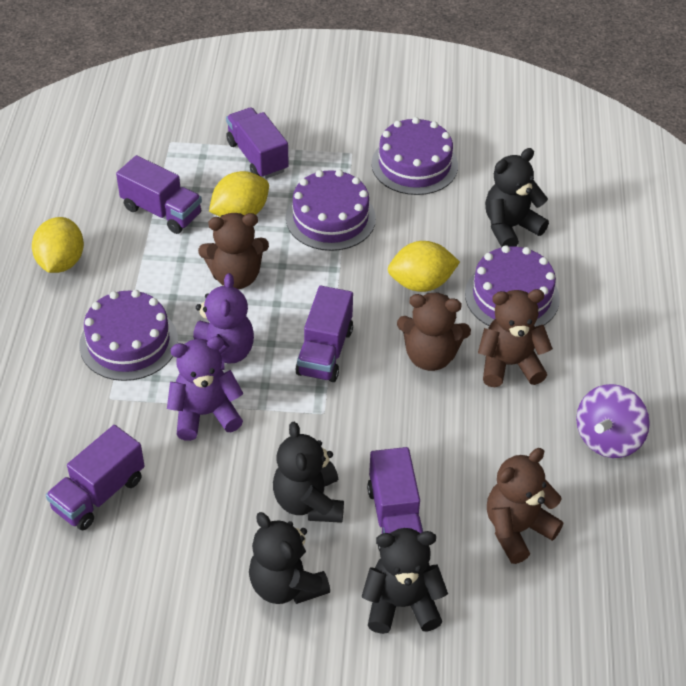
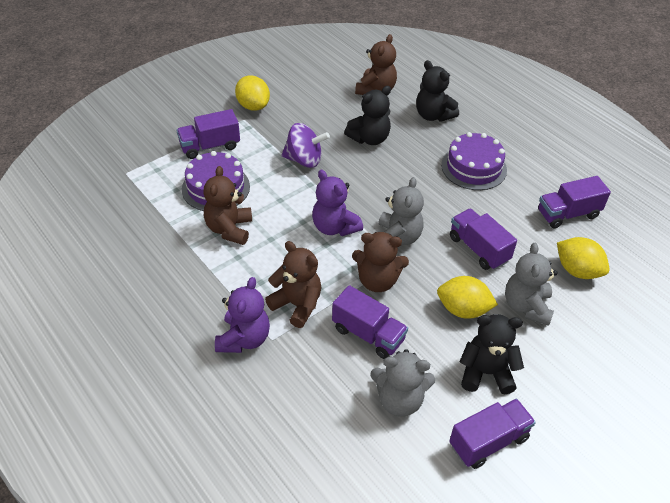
black teddy bear: [249,512,330,604] [273,422,344,523] [362,528,448,634] [485,148,549,247] = 4 -> [344,86,391,145] [416,60,459,122] [460,314,524,394] = 3
grey teddy bear: none = 0 -> [370,349,435,417] [378,177,424,249] [505,243,558,326] = 3
purple cake: [79,290,178,381] [286,170,376,251] [371,117,458,195] [465,245,560,327] = 4 -> [182,151,250,211] [441,132,507,190] = 2

